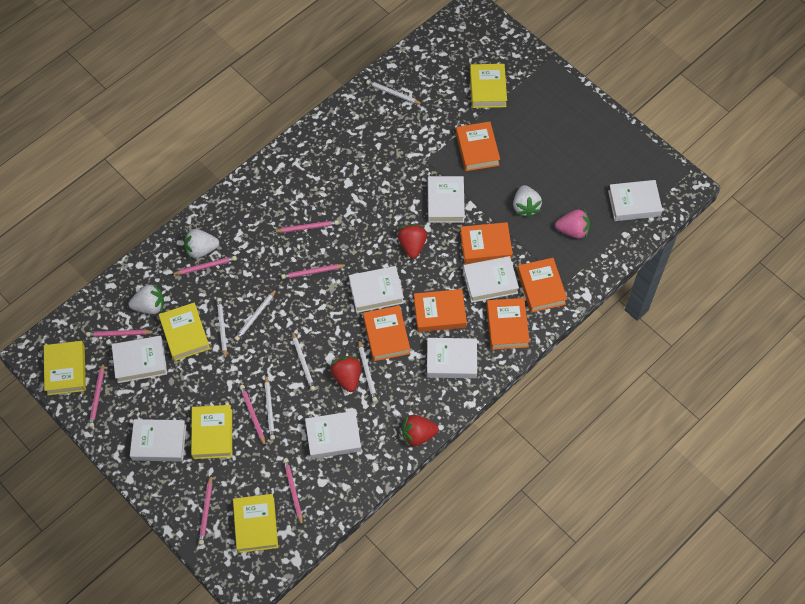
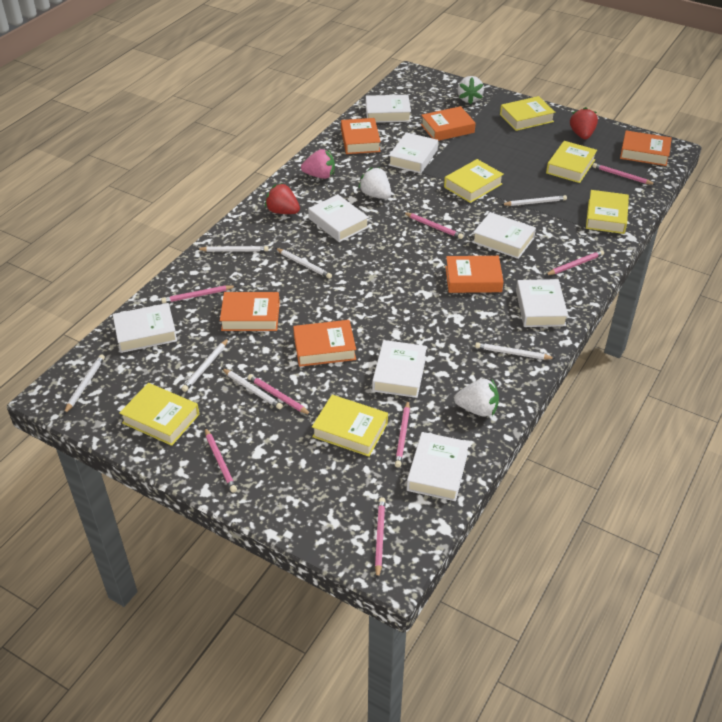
red strawberry: [331,356,361,392] [398,224,427,259] [402,415,439,447] = 3 -> [265,183,300,214] [570,107,598,139] = 2
white pencil: [217,298,227,360] [234,289,277,341] [265,375,275,440] [292,331,316,391] [358,340,377,402] [366,80,423,105] = 6 -> [64,354,105,414] [182,338,229,392] [197,246,269,252] [222,368,283,409] [275,248,332,279] [475,342,556,360] [501,195,567,206] = 7
yellow book: [44,341,86,395] [159,303,210,361] [191,405,232,459] [233,494,278,553] [470,64,507,108] = 5 -> [119,383,199,446] [312,395,388,457] [444,159,504,203] [500,96,555,131] [546,141,597,183] [586,190,629,234] = 6

